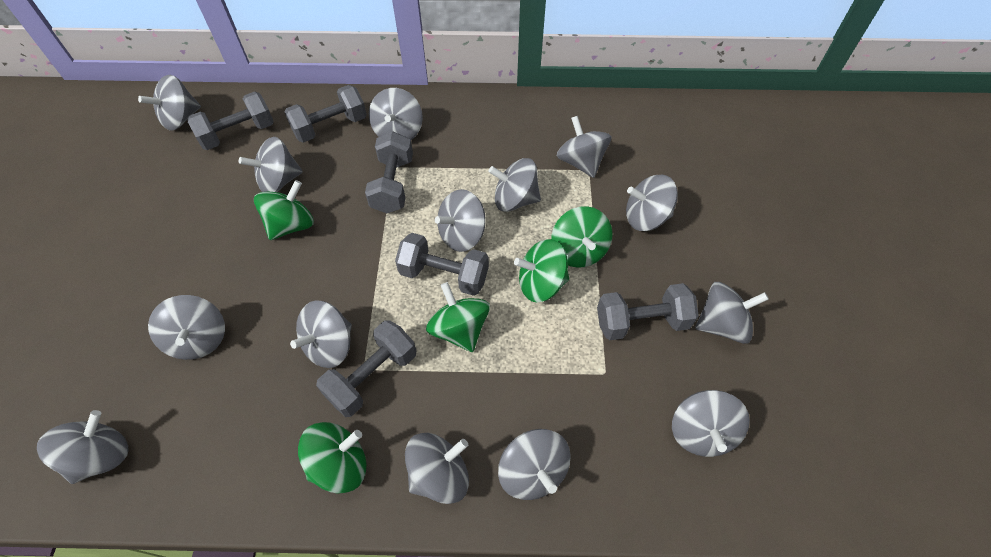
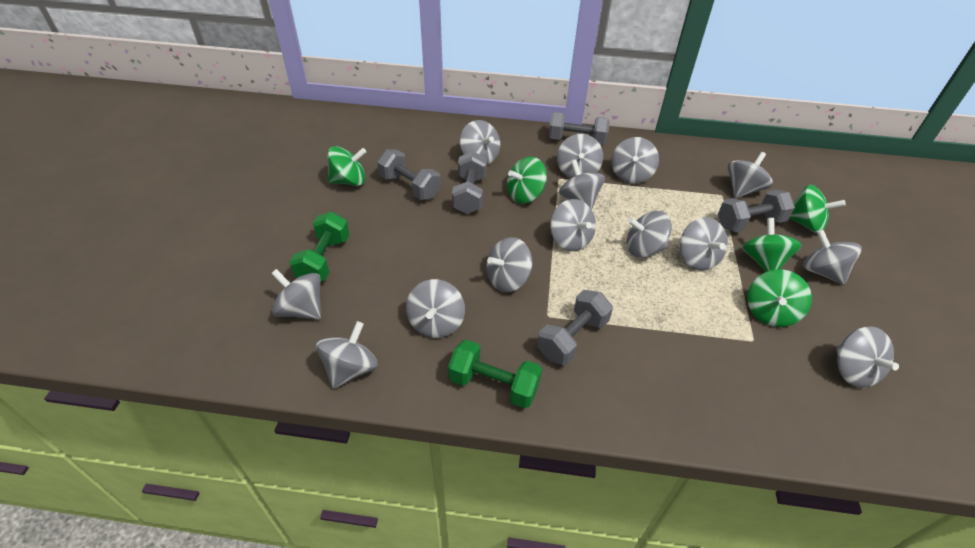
green dumbbell: none = 0 -> [289,212,350,281] [448,340,542,408] = 2
grey dumbbell: [187,92,274,150] [285,85,367,143] [316,320,416,417] [365,132,413,213] [395,233,489,296] [597,283,699,340] = 6 -> [377,149,441,200] [452,151,487,214] [537,290,613,365] [548,112,610,145] [718,190,795,232] = 5

